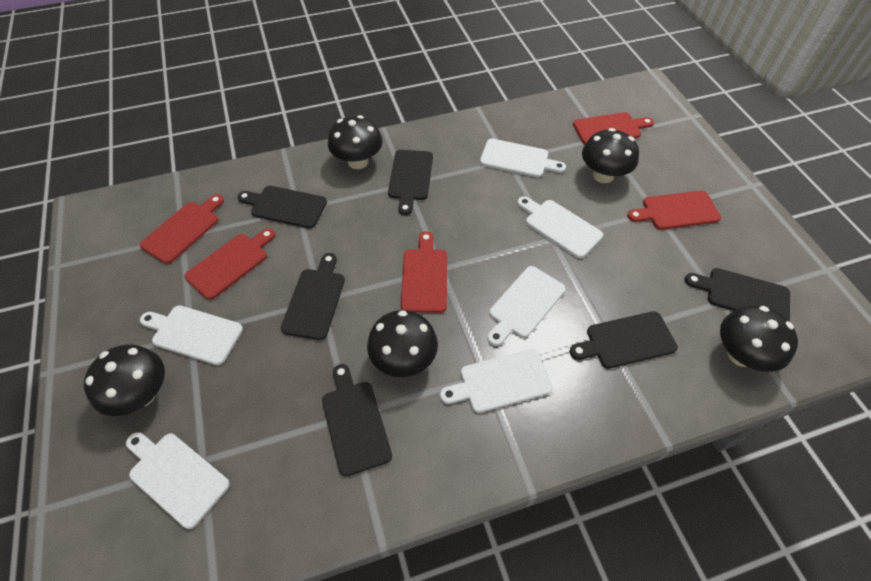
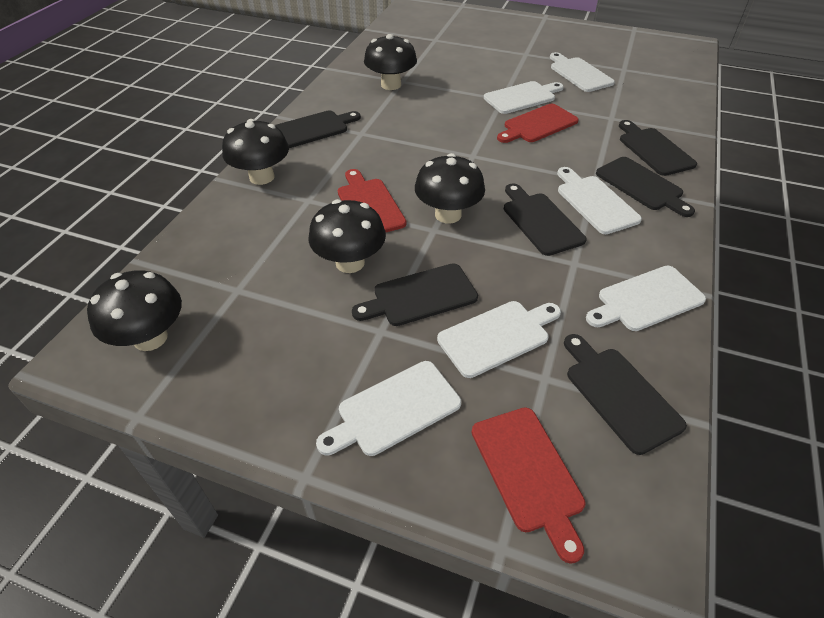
red cutting board: [140,194,224,264] [185,228,275,300] [401,232,447,313] [573,112,654,145] [627,190,721,230] = 5 -> [338,169,406,232] [472,407,585,564] [497,104,579,143] = 3

